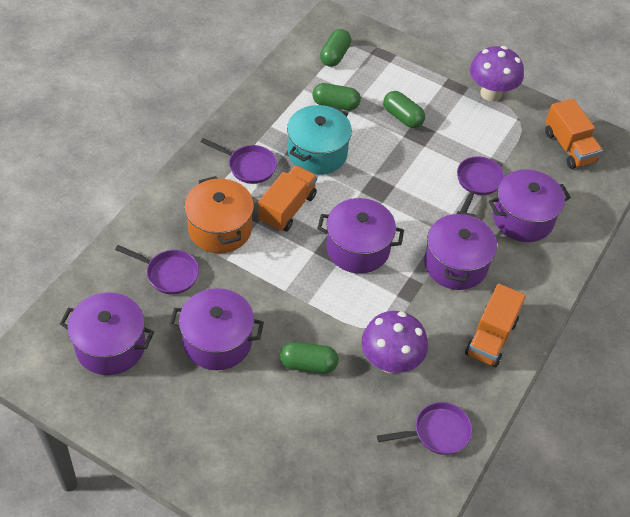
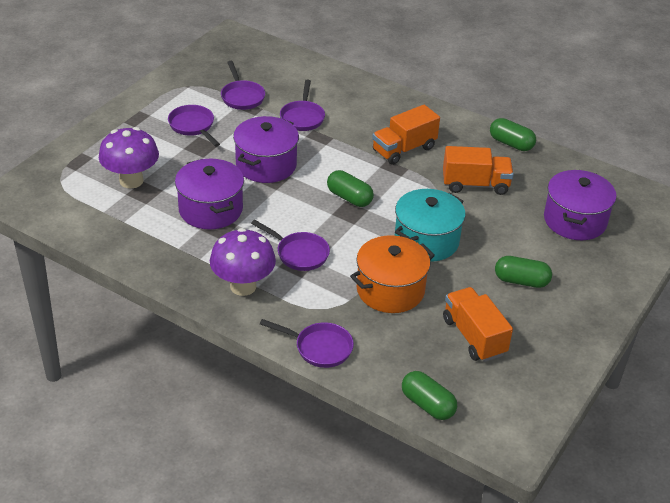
purple pan: [115,245,199,294] [201,138,277,184] [377,402,472,455] [457,156,504,213] = 4 -> [168,105,220,147] [221,61,265,110] [251,220,330,271] [260,319,354,368] [280,79,325,131] = 5
purple pot: [60,293,154,375] [169,288,264,370] [317,198,404,274] [424,211,497,290] [489,169,571,242] = 5 -> [175,159,244,230] [233,116,299,183] [544,170,616,240] = 3

